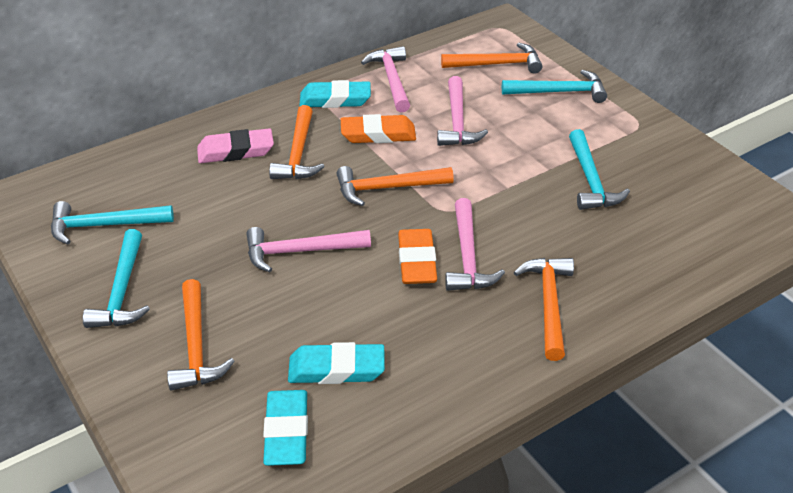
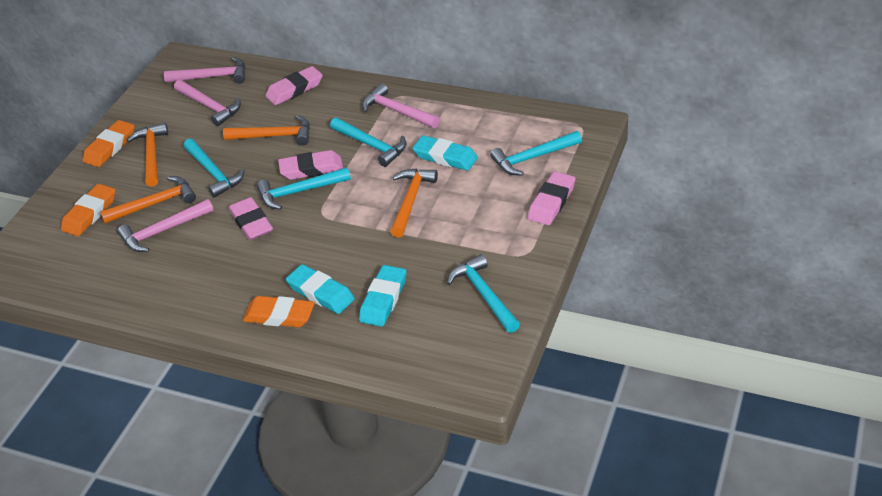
orange eraser: [341,114,416,143] [398,229,437,284] = 2 -> [61,184,115,236] [83,120,135,167] [243,296,315,327] = 3
orange hammer: [167,279,235,391] [269,105,325,179] [336,166,454,206] [441,42,542,74] [514,258,574,361] = 5 -> [100,176,196,224] [127,123,168,187] [223,115,310,146] [390,169,438,238] = 4
pink eraser: [197,128,274,163] = 1 -> [228,197,273,240] [265,66,323,105] [278,150,343,180] [528,171,575,225] = 4
turquoise hammer: [51,201,174,244] [83,229,150,328] [502,70,607,103] [569,129,630,210] = 4 -> [183,138,245,198] [257,167,351,210] [330,117,406,167] [447,254,520,333] [490,131,582,175] = 5

